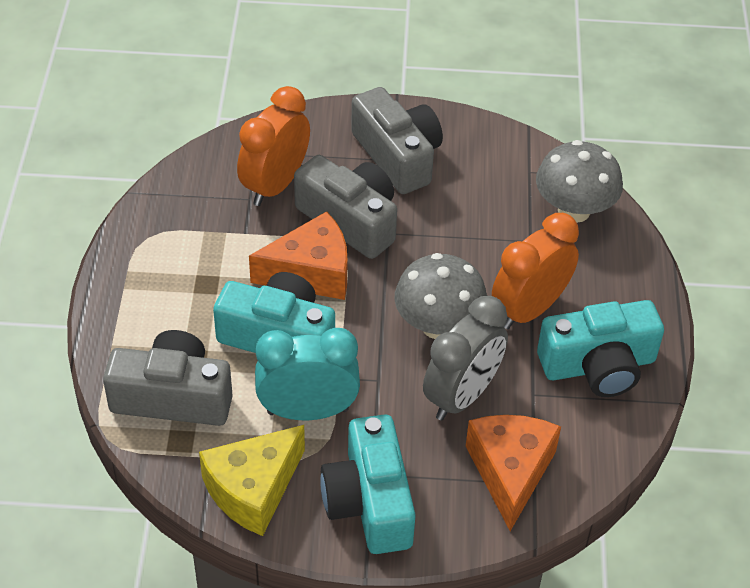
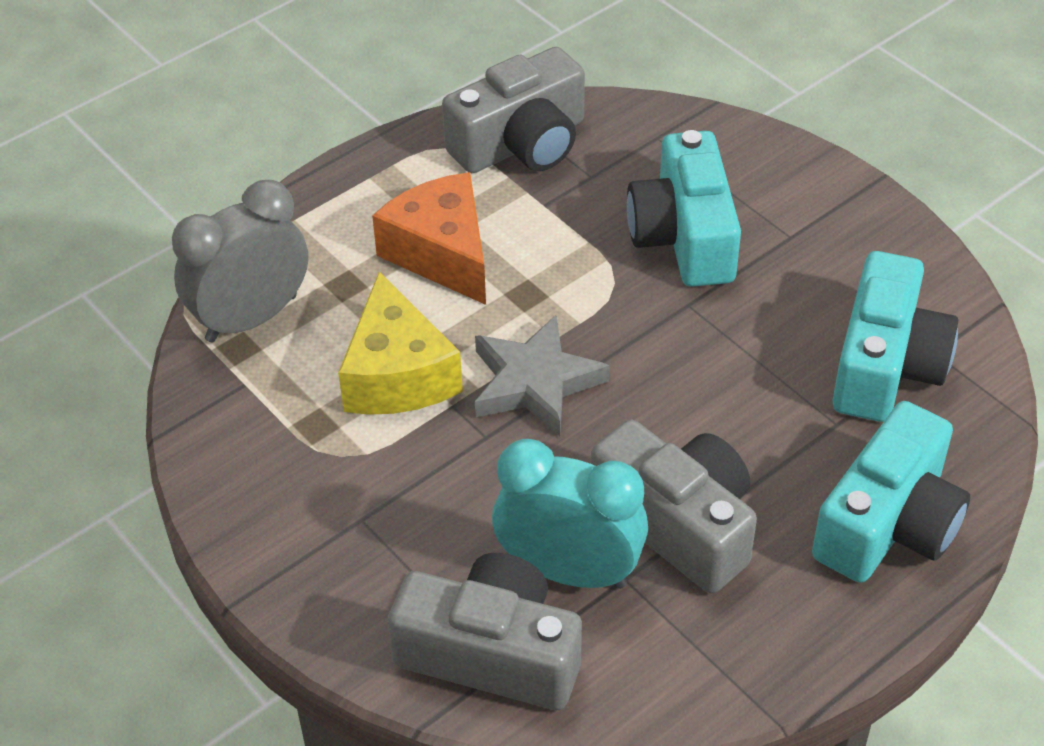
grey mushroom: [395,253,487,339] [536,140,623,223] = 2 -> none = 0
grey star: none = 0 -> [475,315,610,437] = 1
orange cheese: [249,211,348,300] [466,415,561,531] = 2 -> [372,172,486,305] = 1
orange clock: [237,86,310,206] [492,213,579,329] = 2 -> none = 0

